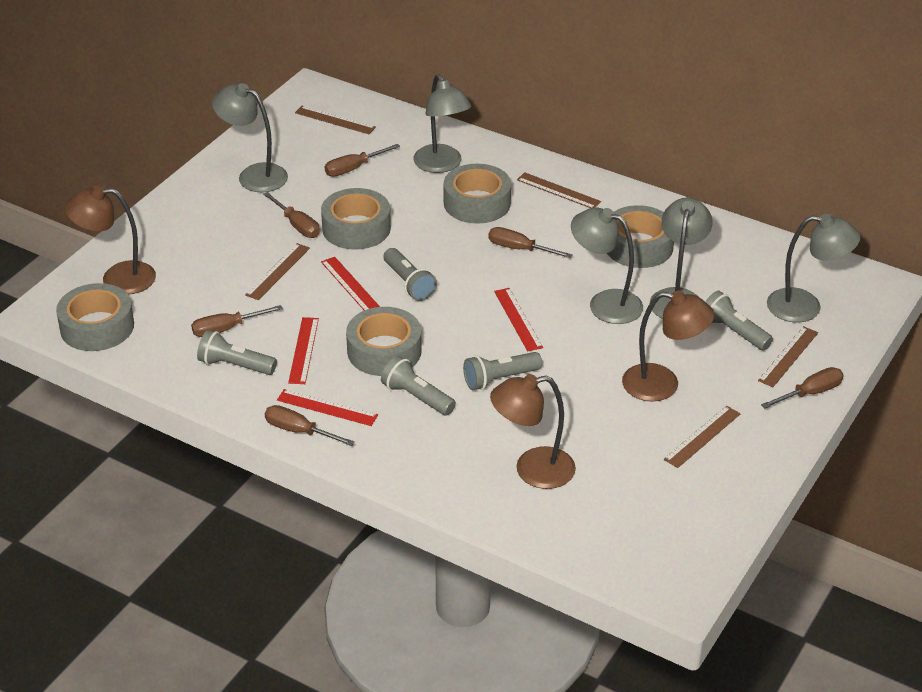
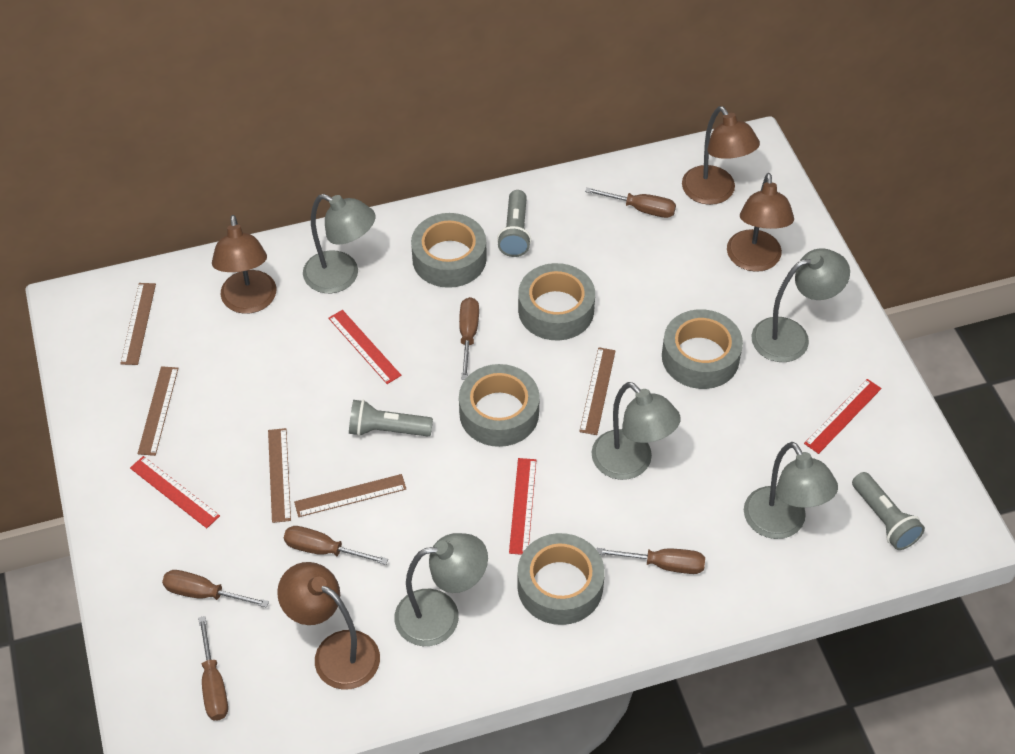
brown lamp: [65,185,156,294] [490,374,576,489] [622,291,715,402] = 3 -> [212,215,277,314] [277,562,380,690] [682,106,760,205] [727,173,794,272] = 4
grey flashlight: [197,330,277,375] [381,356,456,416] [384,248,437,301] [463,352,542,390] [705,291,773,351] = 5 -> [349,399,433,436] [497,190,531,257] [852,472,925,550] = 3

